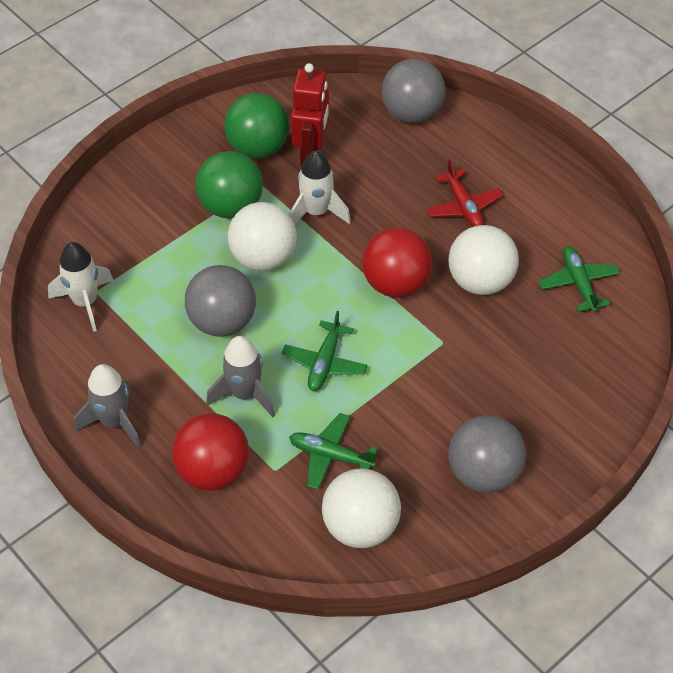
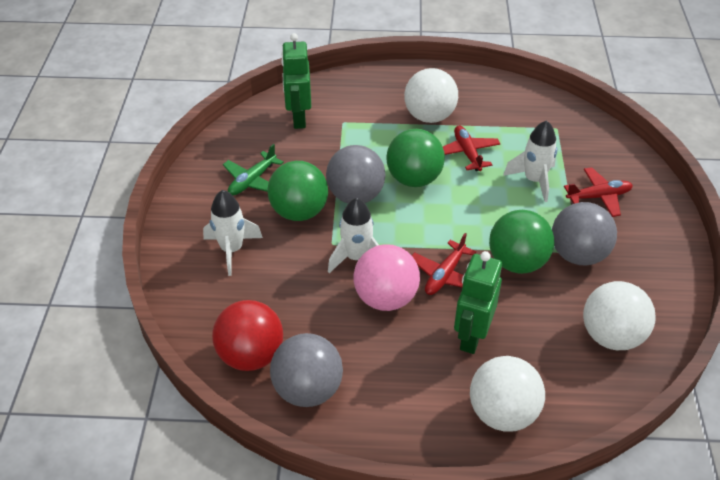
green ball: [196,151,263,219] [224,93,289,159] = 2 -> [267,161,328,221] [386,129,445,187] [489,210,554,274] = 3
green plane: [282,311,368,391] [289,413,378,490] [538,246,620,312] = 3 -> [223,144,284,195] = 1
green robot: none = 0 -> [281,33,311,129] [454,251,502,354] = 2
grey rocket: [74,364,141,448] [206,336,275,417] = 2 -> none = 0
pink ball: none = 0 -> [354,244,420,311] = 1
red ball: [172,413,249,491] [362,227,432,298] = 2 -> [212,300,283,371] = 1
red plane: [426,159,503,227] = 1 -> [412,233,476,295] [443,126,500,171] [564,167,633,217] = 3
red robot: [291,63,329,166] = 1 -> none = 0
white rocket: [48,242,113,332] [289,150,351,224] = 2 -> [203,190,263,276] [328,198,379,273] [503,120,557,202] = 3

